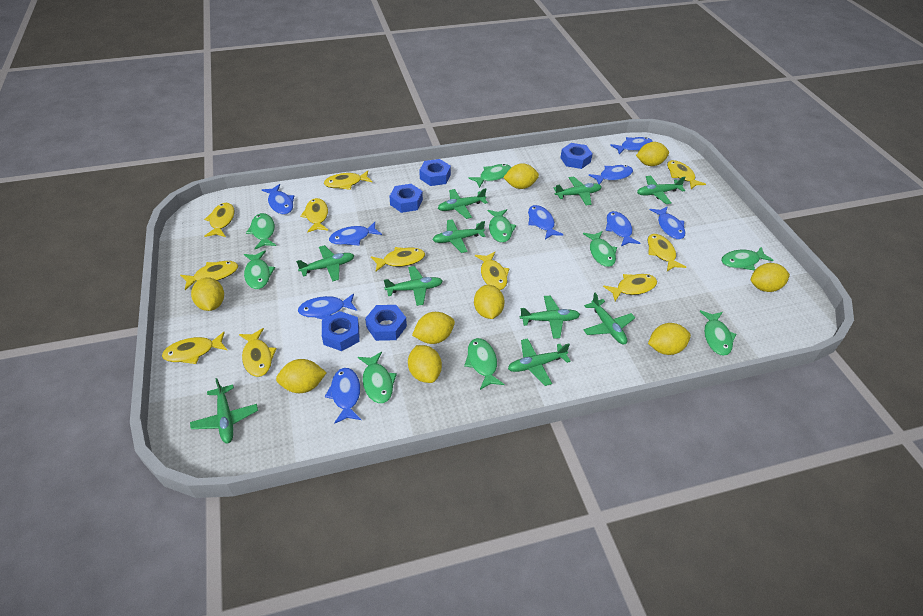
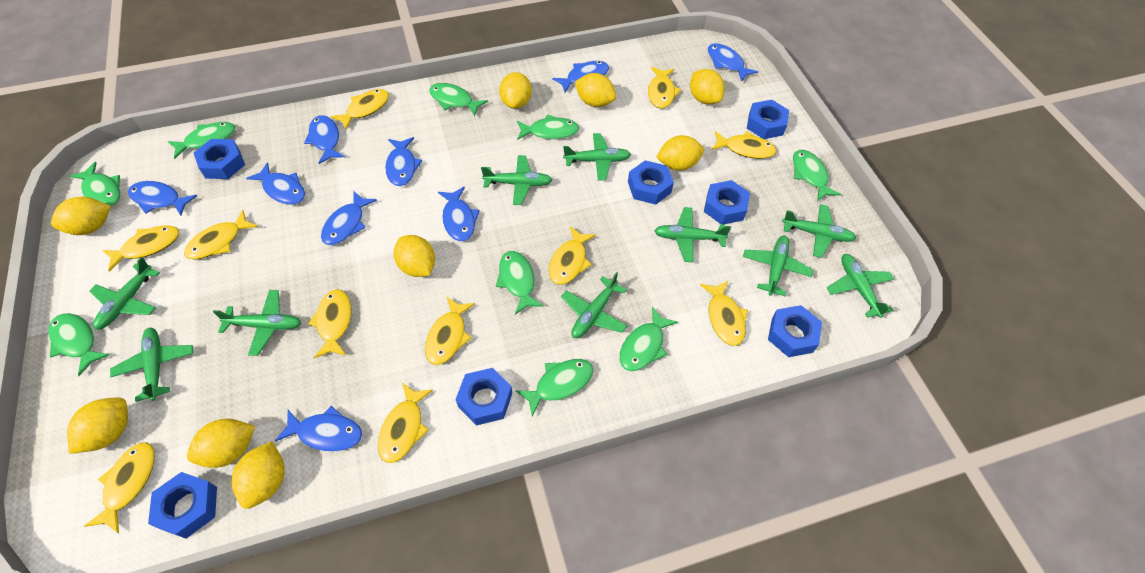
blue nut: [322,311,360,351] [365,305,407,341] [389,184,423,213] [419,159,451,186] [560,143,593,169] = 5 -> [148,472,217,539] [194,139,245,179] [456,368,512,426] [628,160,674,205] [704,180,750,224] [747,100,789,139] [768,305,822,357] = 7

